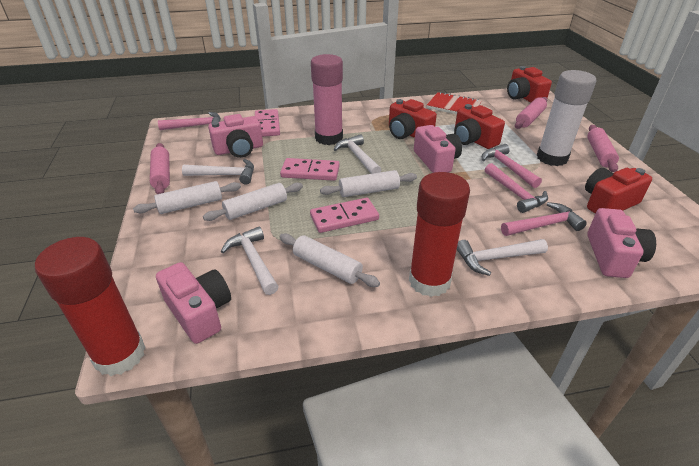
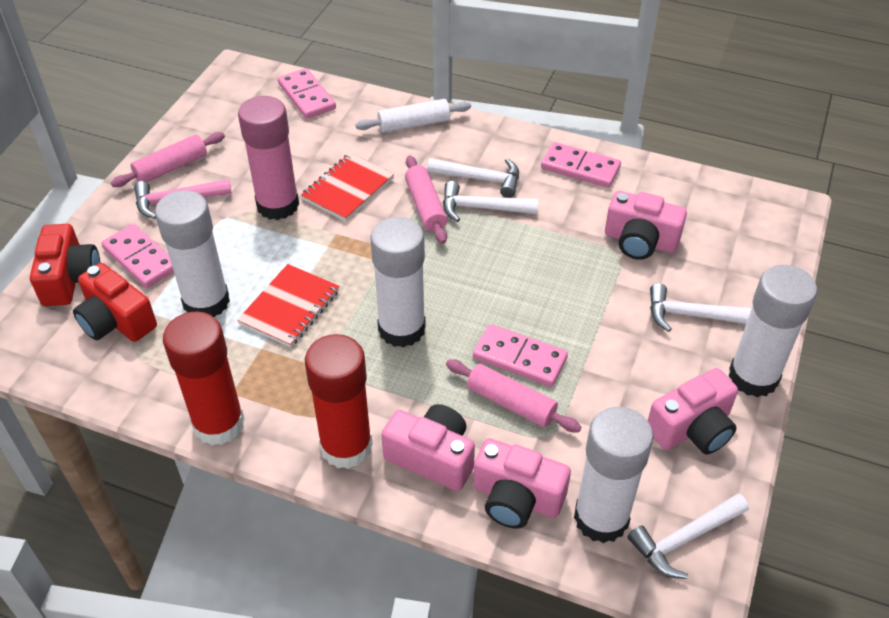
pink domino: [255,109,280,137] [280,158,340,181] [310,198,379,233] = 3 -> [101,224,174,288] [278,68,336,119] [473,324,568,387] [541,142,621,188] = 4
pink hammer: [158,112,221,130] [482,144,542,188] [485,163,548,213] [501,202,587,236] = 4 -> [134,179,232,219] = 1
red camera: [389,99,437,139] [454,104,505,149] [507,66,552,103] [585,168,652,214] = 4 -> [30,224,100,306] [73,263,157,342] = 2
red notebook: [427,92,482,114] = 1 -> [237,264,339,347] [301,153,394,221] = 2
white glue stick: [537,70,596,166] = 1 -> [155,190,230,317] [370,217,426,348] [574,407,654,543] [729,265,817,397] = 4
white rolling pin: [133,181,241,214] [203,183,303,221] [280,234,380,287] [320,170,417,197] = 4 -> [355,99,471,133] = 1

